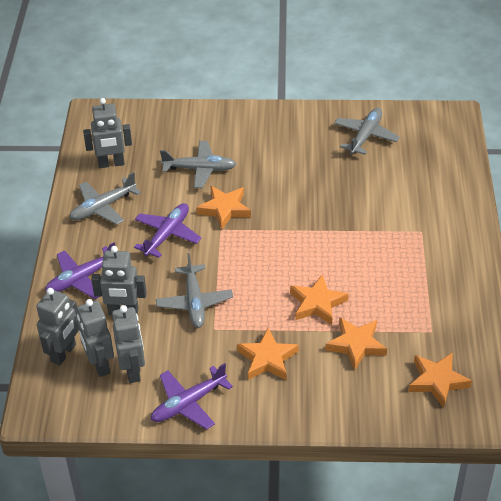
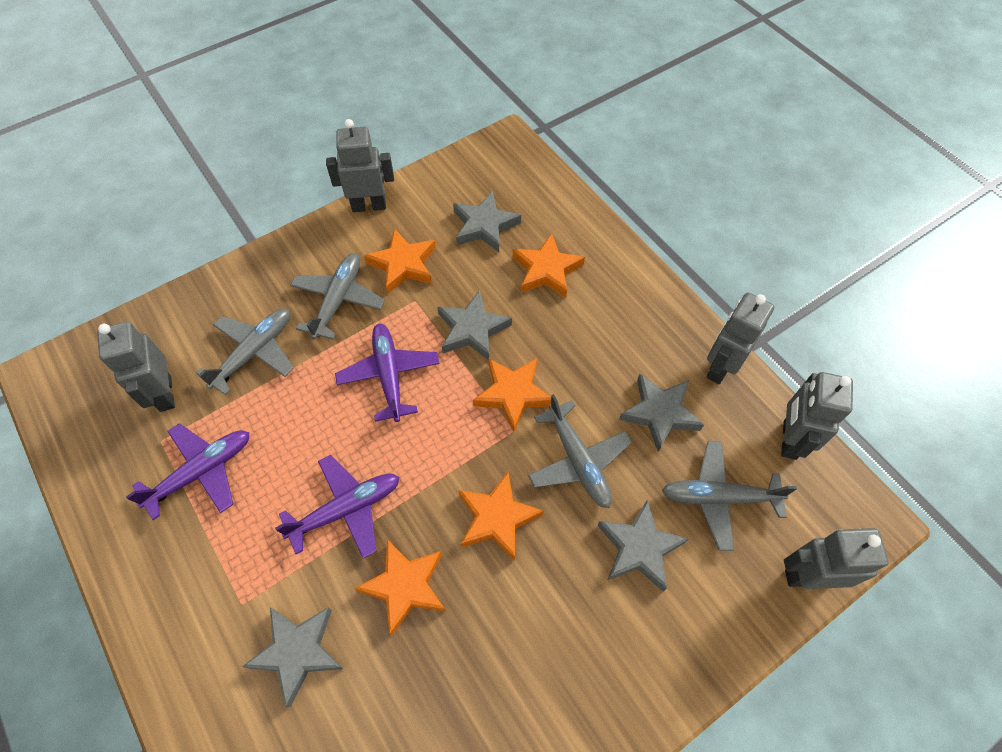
grey star: none = 0 -> [242,607,343,707] [437,290,512,360] [453,191,521,252] [598,500,688,592] [619,374,704,452] = 5

